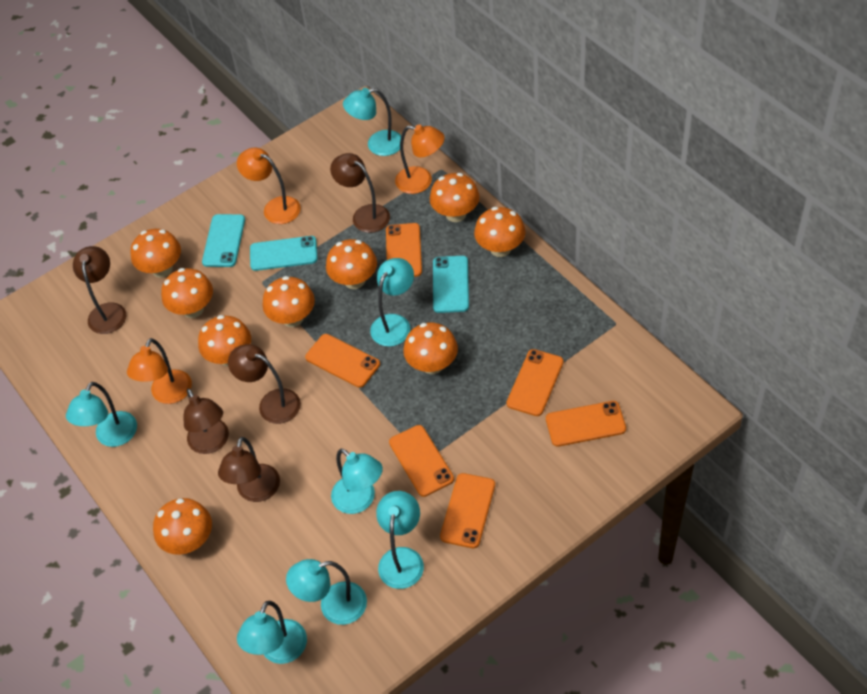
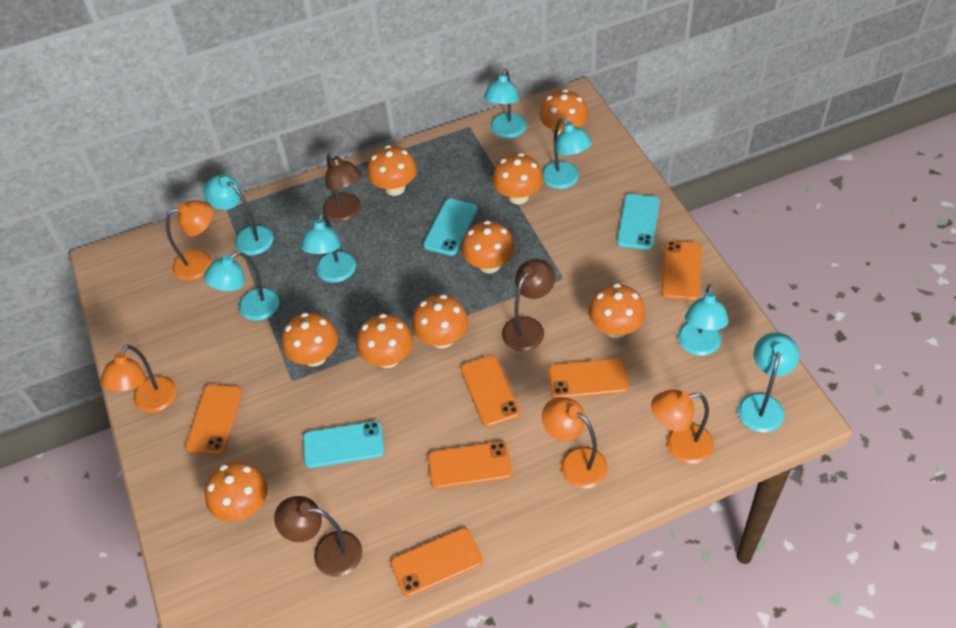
brown lamp: [73,246,126,334] [183,389,229,454] [218,437,280,502] [228,344,301,424] [330,153,390,233] = 5 -> [274,496,362,576] [323,152,362,222] [502,259,555,351] = 3
orange lamp: [127,338,192,404] [237,147,301,224] [395,124,445,194] = 3 -> [100,345,177,413] [166,200,213,281] [542,397,608,489] [651,389,714,464] = 4

